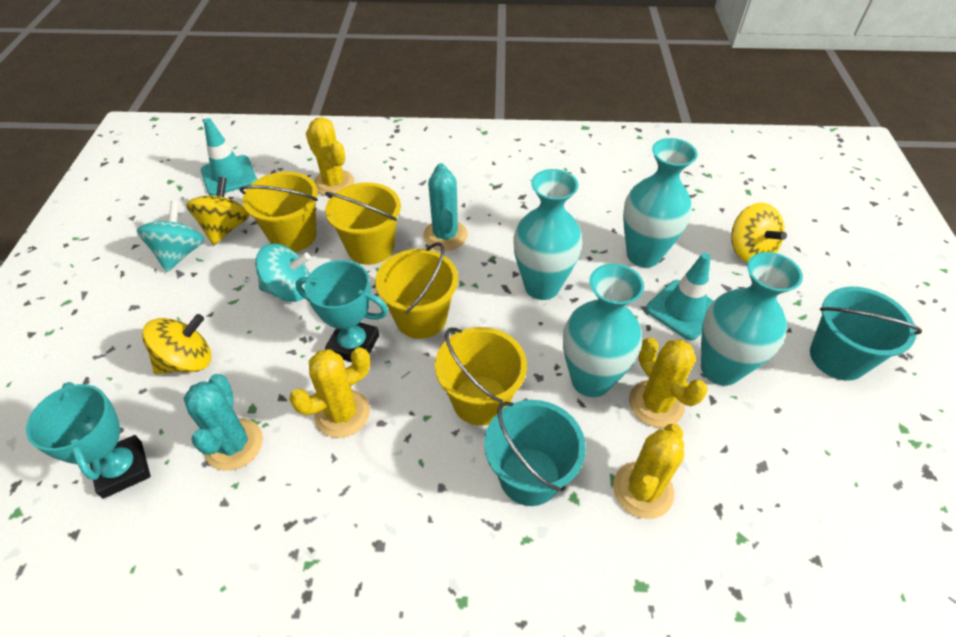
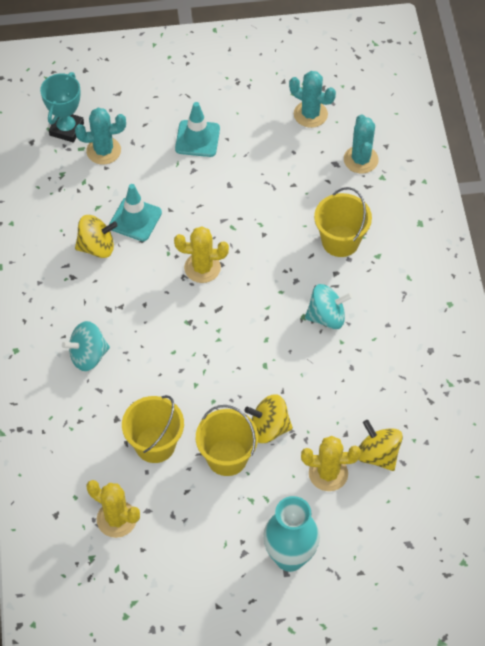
turquoise bucket: [484,400,586,506] [810,287,922,381] = 2 -> none = 0
turquoise cactus: [183,374,263,470] [423,163,468,251] = 2 -> [75,108,126,164] [289,71,336,128] [344,114,379,174] = 3
turquoise trophy: [26,382,151,499] [295,260,388,362] = 2 -> [40,72,84,143] = 1
turquoise vase: [513,169,583,300] [563,263,644,397] [623,138,698,267] [701,252,803,386] = 4 -> [263,496,320,572] = 1
yellow bucket: [240,172,318,252] [325,182,401,265] [375,242,458,339] [435,327,527,426] = 4 -> [122,395,184,463] [196,405,258,476] [314,187,372,257] = 3
yellow cactus: [289,347,370,438] [306,117,354,196] [613,424,684,519] [629,337,708,428] = 4 -> [87,480,140,538] [174,226,229,283] [301,436,361,491] = 3

